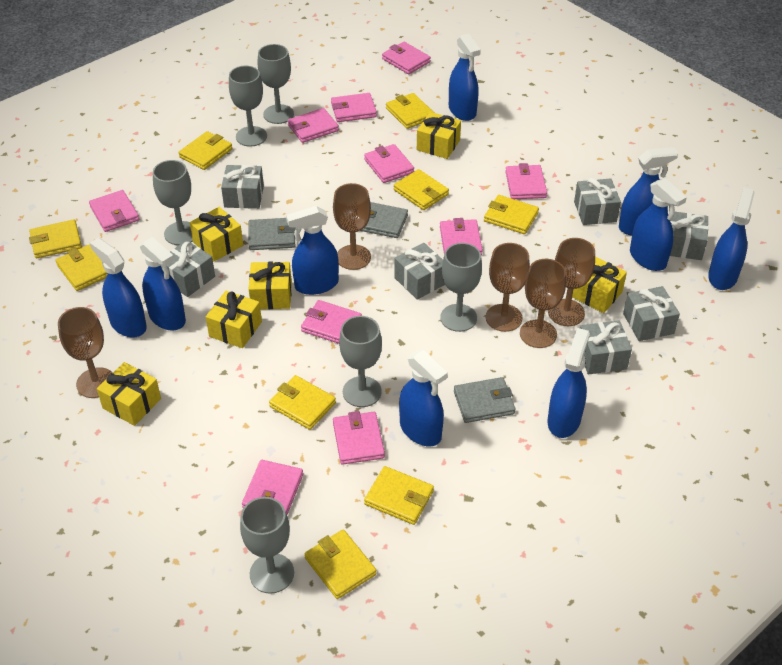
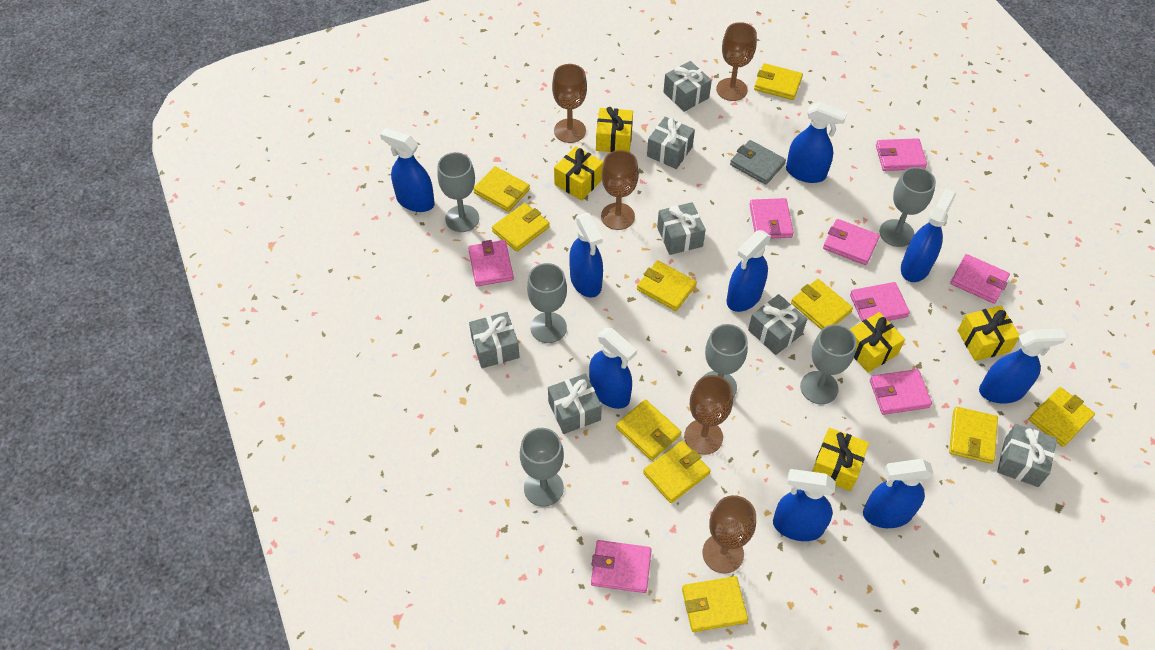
grey wallet: [248,218,296,250] [360,202,408,238] [454,377,516,423] = 3 -> [730,140,786,185] = 1
pink wallet: [89,190,139,232] [242,460,303,514] [288,108,339,143] [301,300,362,344] [331,93,377,122] [333,411,385,465] [364,144,414,183] [382,42,431,74] [440,218,483,255] [505,163,547,199] = 10 -> [468,240,514,286] [591,540,652,593] [749,198,794,239] [823,219,880,265] [850,282,910,321] [870,369,932,415] [876,138,927,171] [950,254,1010,304] = 8
yellow gift: [97,362,161,426] [190,207,243,261] [206,291,262,348] [249,261,292,309] [417,112,461,159] [572,257,627,313] = 6 -> [554,146,603,201] [596,107,633,152] [812,428,869,491] [850,312,905,373] [957,306,1020,361] = 5
yellow wallet: [29,219,82,258] [55,244,108,291] [179,131,232,170] [269,375,336,430] [305,530,376,599] [364,466,434,525] [386,93,434,129] [394,169,449,210] [484,195,539,234] = 9 -> [473,166,530,212] [492,203,550,252] [616,399,681,461] [637,260,697,311] [643,441,711,503] [682,576,748,632] [754,63,803,100] [791,279,853,330] [949,407,998,464] [1028,387,1095,447] = 10

